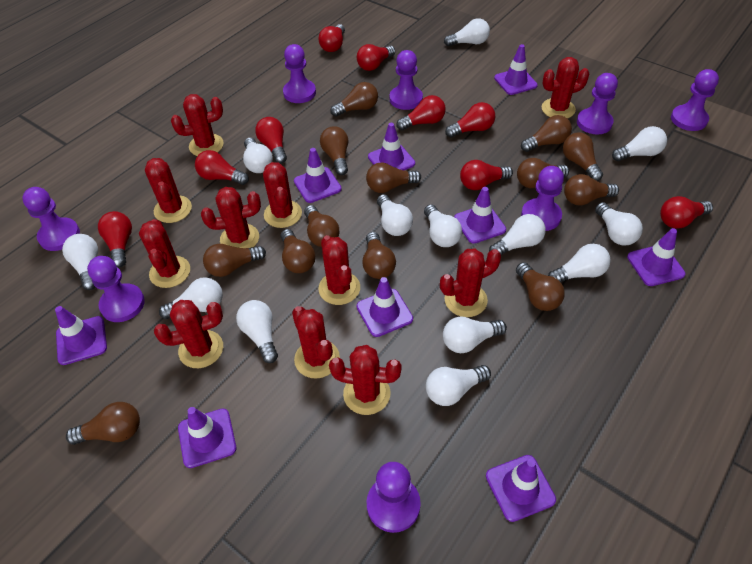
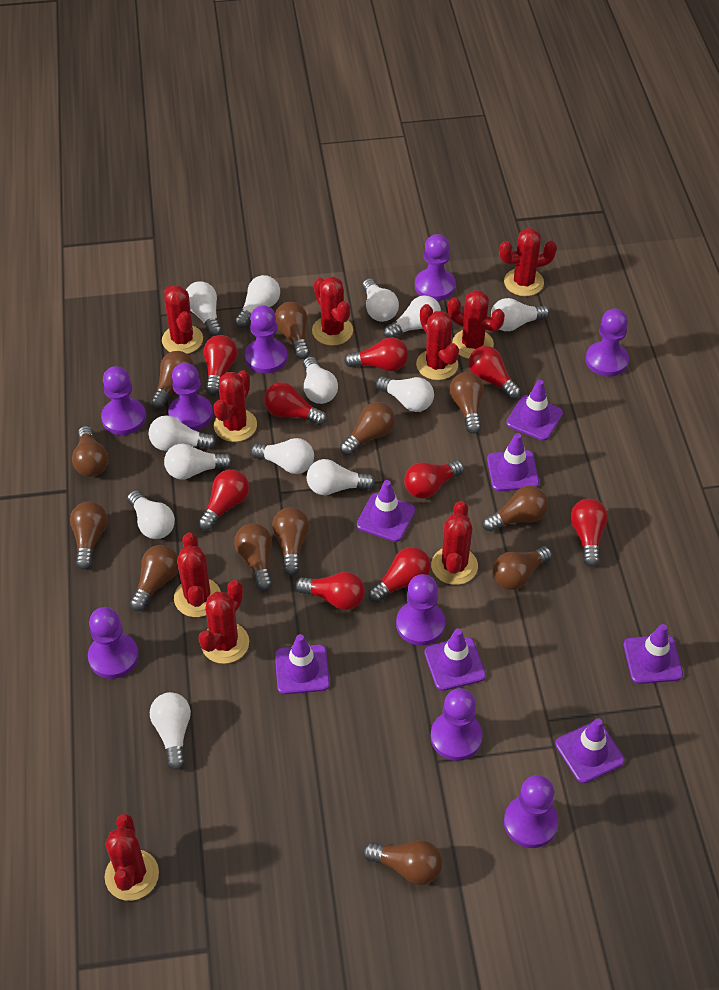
brown light bulb: [66,402,140,445] [203,244,266,277] [280,229,315,273] [304,205,339,247] [320,126,348,175] [330,82,378,117] [362,232,396,279] [366,162,421,193] [516,262,565,311] [517,158,569,188] [521,115,572,152] [563,132,603,181] [564,174,619,205] = 13 -> [70,502,108,570] [72,426,108,477] [130,545,179,611] [151,351,194,409] [234,523,273,591] [272,507,309,576] [275,302,310,359] [340,402,395,455] [363,840,442,885] [450,372,484,434] [482,486,548,532] [493,546,552,590] = 12
purple pawn: [22,187,80,251] [87,256,145,322] [283,44,316,103] [367,462,421,533] [390,50,423,110] [521,166,564,231] [577,73,618,134] [671,69,719,131] = 8 -> [88,607,139,679] [101,366,146,435] [168,363,213,431] [245,305,287,374] [396,574,445,646] [415,234,456,301] [431,688,483,761] [504,775,558,848] [586,309,629,377] = 9
purple traffic cone: [55,306,107,365] [178,407,236,468] [294,148,342,203] [357,277,413,337] [368,123,415,170] [454,187,506,244] [486,455,556,522] [494,44,538,95] [627,228,686,286] = 9 -> [275,634,330,694] [357,480,415,542] [424,628,486,691] [487,433,539,491] [506,380,563,441] [555,718,625,783] [624,624,683,684] = 7
red cactus: [139,219,190,288] [145,158,192,223] [154,300,223,368] [171,94,224,156] [201,187,261,248] [263,162,302,228] [292,306,340,379] [318,235,360,305] [329,345,402,415] [440,249,501,317] [541,57,590,118] = 11 -> [105,814,159,901] [162,286,203,354] [174,532,221,617] [198,580,249,664] [214,370,257,442] [312,277,353,346] [416,304,459,380] [431,501,478,585] [448,290,505,359] [499,228,557,296] = 10

